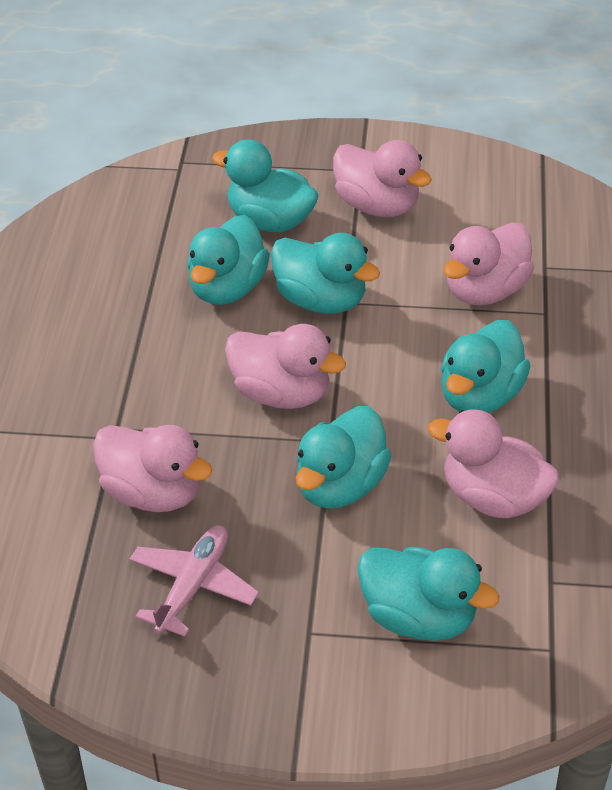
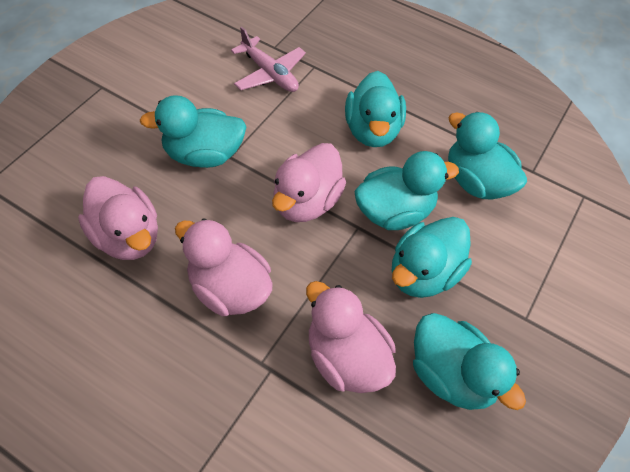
pink duck: [93,425,213,512] [225,324,346,409] [333,140,432,217] [428,409,559,518] [444,222,534,306] = 5 -> [78,176,158,260] [175,218,272,316] [272,143,346,222] [306,281,396,393] = 4

